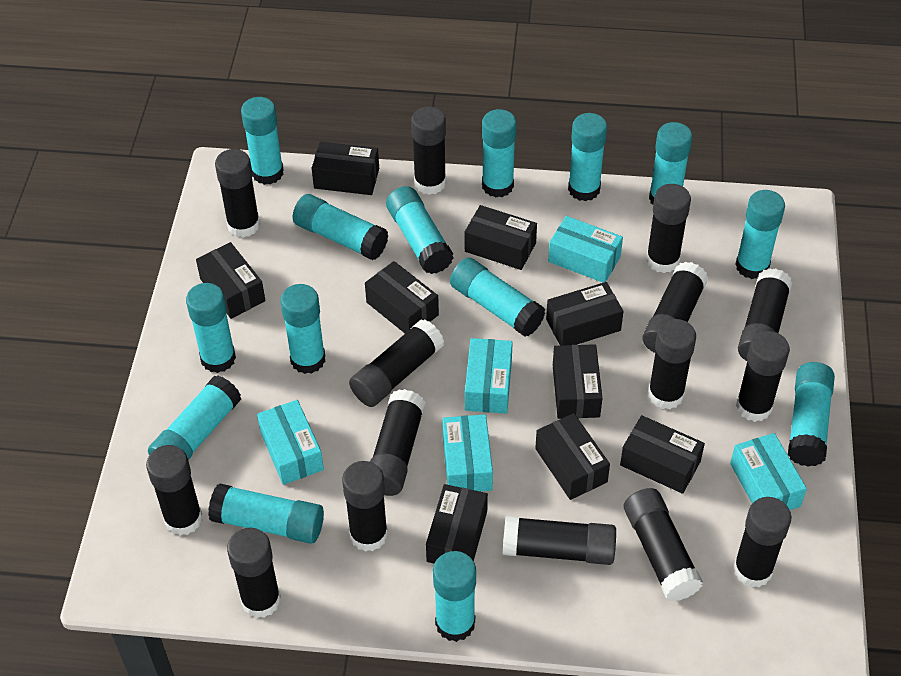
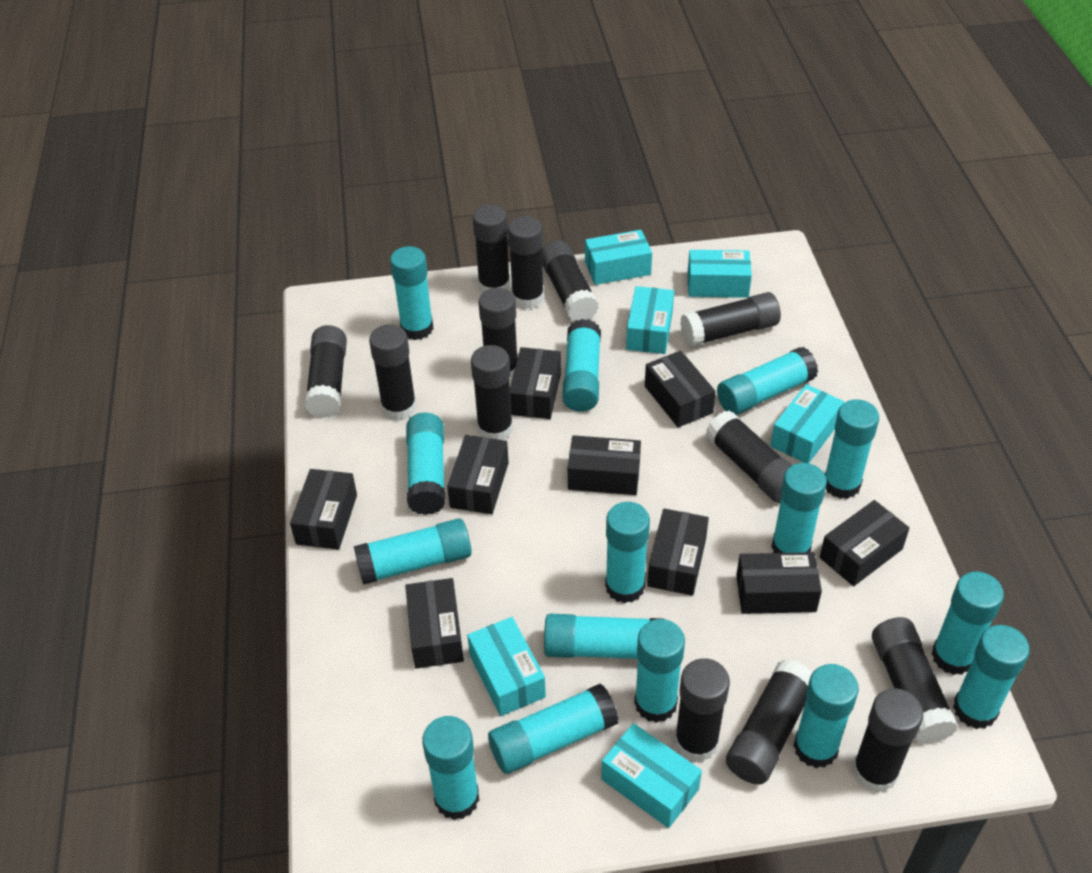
black glue stick: [146,445,202,536] [215,149,260,238] [227,528,281,618] [342,461,388,552] [349,319,444,407] [370,389,425,496] [411,107,446,195] [503,516,616,565] [624,488,703,602] [643,262,708,353] [646,184,691,273] [648,319,696,410] [733,497,791,588] [736,331,790,422] [738,268,792,361] = 15 -> [305,325,347,418] [369,324,417,421] [471,345,513,440] [473,204,510,293] [479,288,517,380] [508,216,544,309] [542,240,599,321] [675,658,730,762] [680,292,781,347] [706,410,792,503] [726,659,812,784] [852,688,923,793] [872,617,959,744] = 13
turquoise box: [257,400,324,485] [442,414,493,491] [465,338,513,413] [548,216,623,283] [730,433,807,510] = 5 -> [467,617,546,716] [585,230,652,285] [601,723,702,828] [626,286,674,354] [688,250,752,298] [770,384,844,463] = 6
turquoise glue stick: [148,376,241,460] [186,283,236,373] [208,483,324,544] [241,97,284,185] [280,284,325,374] [293,194,389,260] [386,186,454,274] [433,551,476,642] [450,258,545,337] [482,109,517,197] [568,113,607,201] [649,122,692,204] [735,190,785,279] [788,362,835,467] = 14 -> [354,518,472,585] [390,246,434,340] [406,413,446,515] [422,716,479,820] [488,683,619,774] [544,614,664,659] [562,319,601,412] [605,502,650,603] [634,619,685,723] [717,347,818,415] [771,463,827,553] [794,664,859,768] [825,399,879,499] [932,571,1004,675] [953,625,1030,729] = 15

